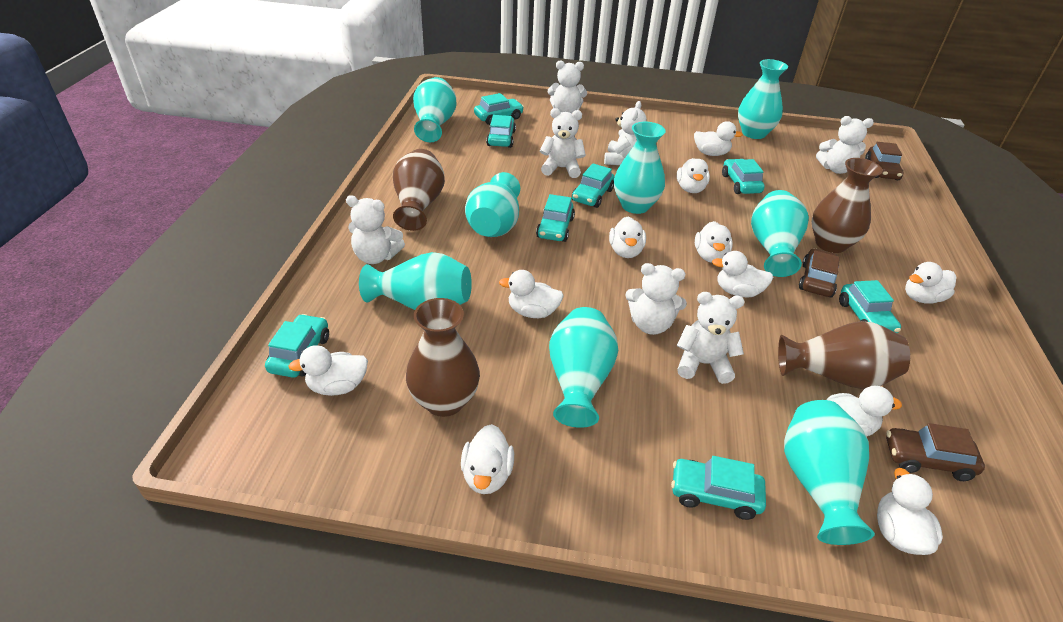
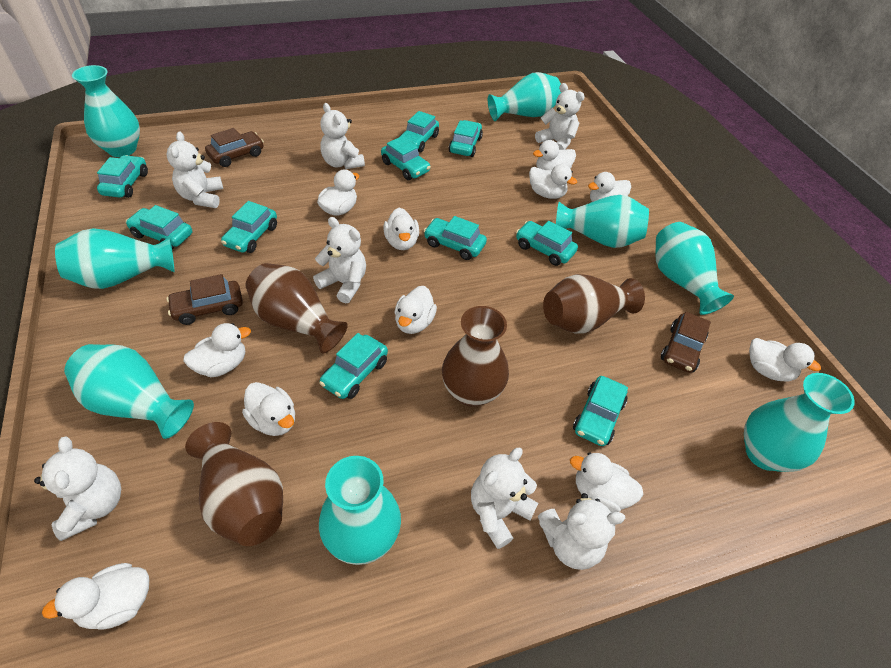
turquoise car: [265,314,329,378] [474,93,524,125] [486,115,516,148] [536,194,575,242] [572,164,614,208] [671,456,766,520] [722,159,765,194] [839,280,901,333] = 8 -> [97,155,148,198] [126,205,192,249] [221,201,277,253] [319,333,388,399] [381,136,431,180] [400,111,439,153] [424,216,487,260] [449,120,483,157] [516,221,578,266] [573,376,628,446] = 10

